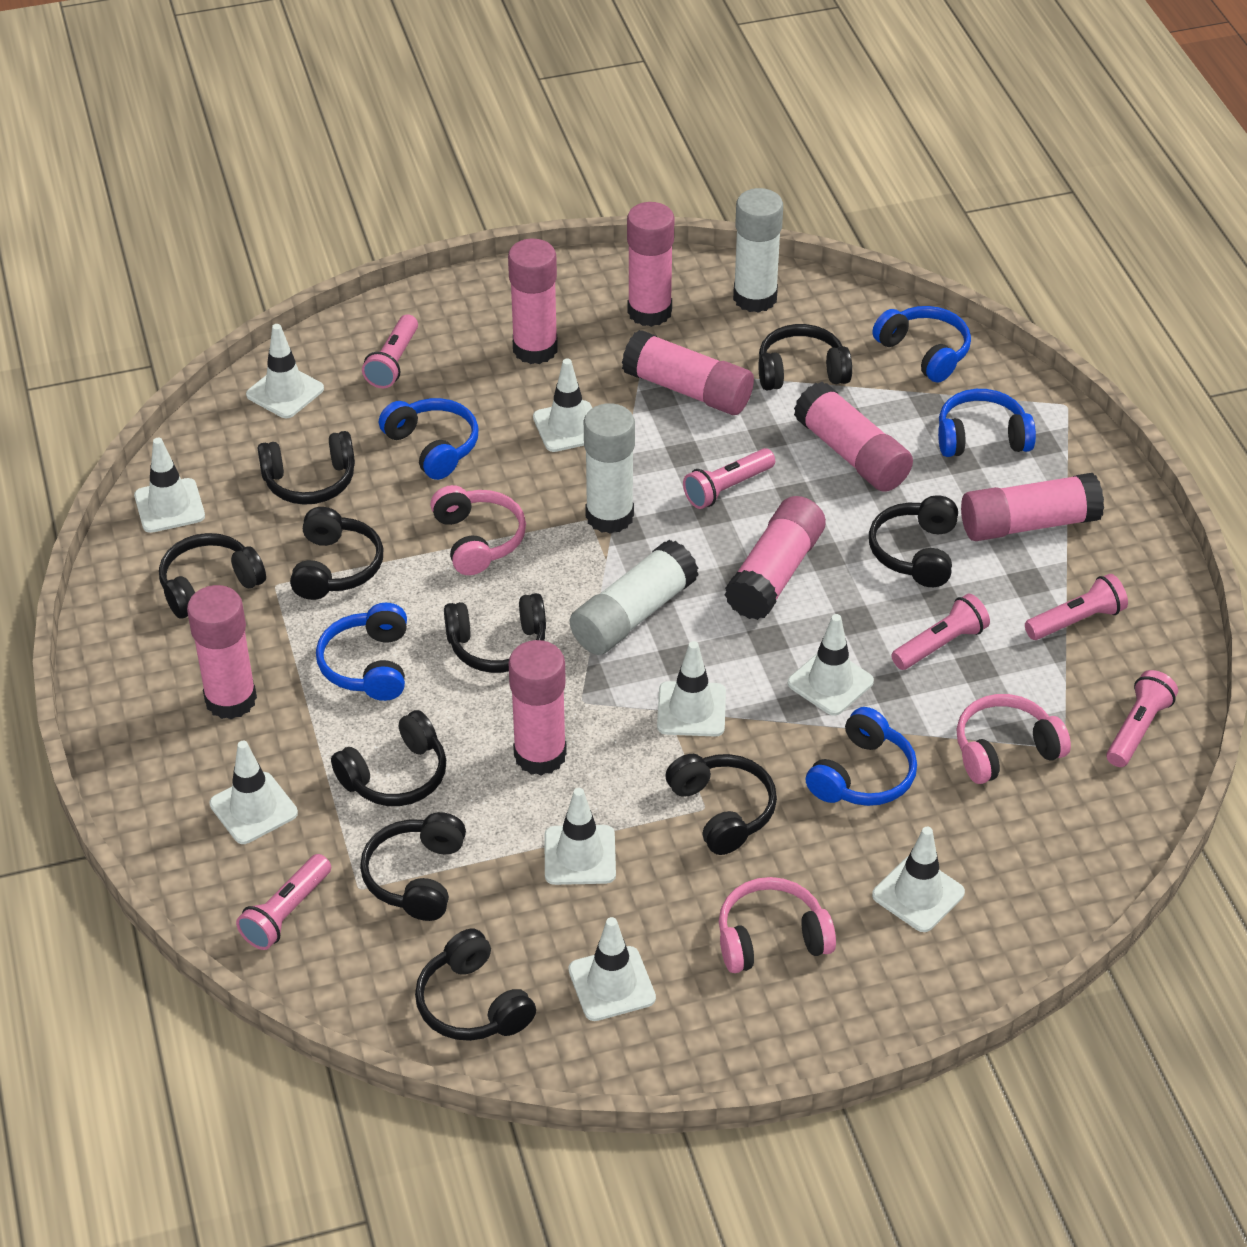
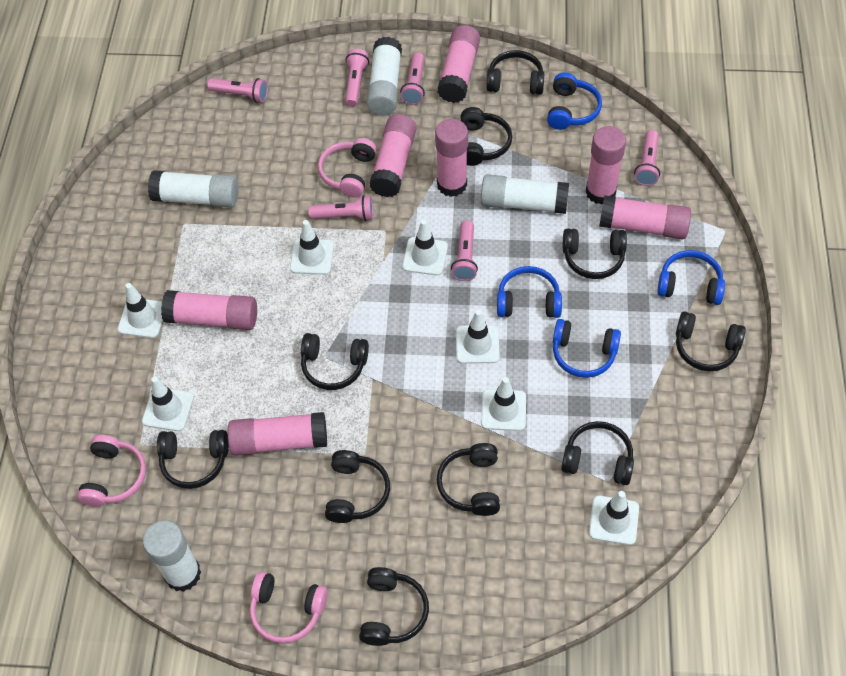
blue headphones: [316,603,407,701] [379,398,479,480] [806,707,917,806] [872,306,971,383] [938,389,1036,457] = 5 -> [497,266,562,318] [547,73,602,130] [553,319,621,378] [657,250,725,305] = 4
pink glue stick: [187,585,257,719] [508,239,558,364] [508,640,567,776] [622,330,754,415] [627,202,675,327] [724,496,826,620] [794,382,913,492] [961,473,1104,541] = 8 -> [161,290,257,330] [228,412,327,456] [369,114,417,197] [435,119,468,197] [437,25,480,103] [585,126,626,205] [599,195,691,240] = 7
white glue stick: [570,540,699,655] [584,403,635,534] [733,188,783,313] = 3 -> [143,520,201,592] [148,170,238,208] [366,37,402,116] [481,174,569,214] = 4
white traffic cone: [134,438,205,533] [209,741,298,844] [246,324,324,418] [533,359,592,452] [545,788,616,885] [568,917,656,1021] [657,641,726,737] [788,614,874,716] [872,827,965,932] = 9 -> [118,283,163,338] [142,377,194,431] [290,220,334,275] [402,220,448,276] [456,310,500,364] [481,377,526,431] [589,491,639,545] = 7

